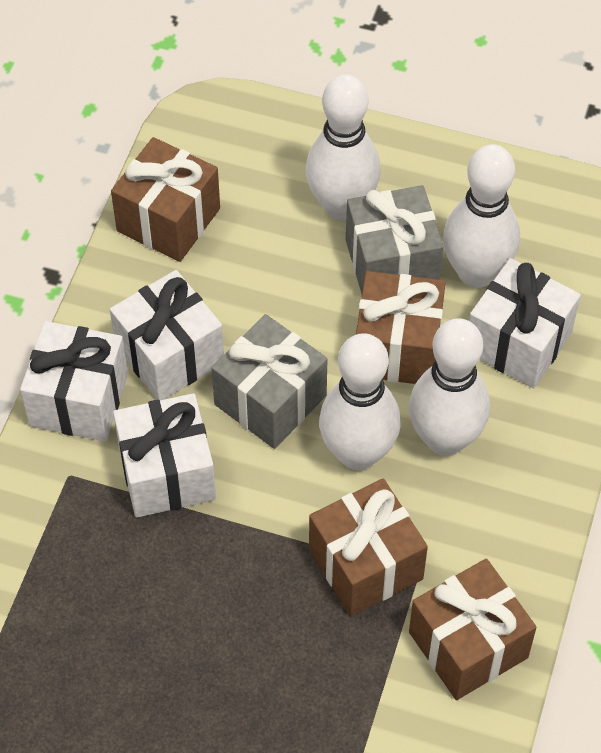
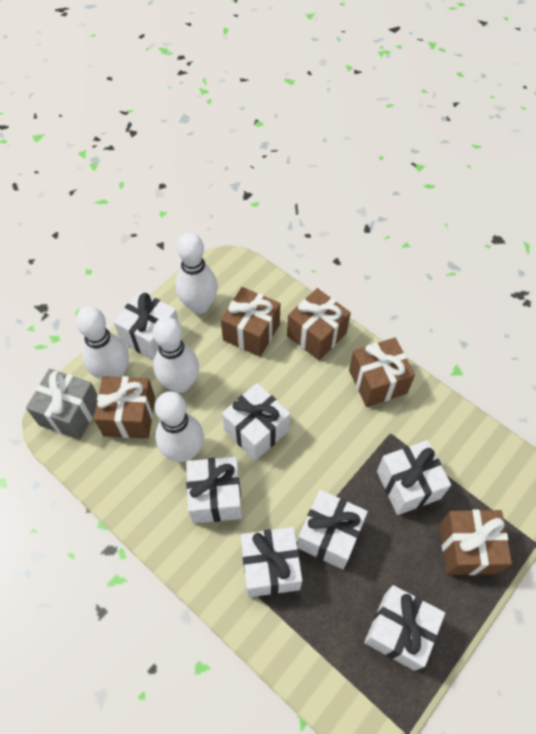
brown gift: [111,137,220,262] [309,478,428,616] [356,271,446,384] [409,558,537,700] = 4 -> [94,376,155,439] [221,287,281,357] [287,288,351,360] [349,338,415,407] [439,510,512,575] = 5
grey gift: [211,314,328,449] [346,185,444,294] = 2 -> [26,369,98,440] = 1
white gift: [20,321,128,442] [110,270,224,400] [113,393,216,518] [469,258,581,388] = 4 -> [114,291,179,360] [186,457,242,523] [222,383,290,461] [241,527,302,597] [297,490,368,570] [364,585,445,671] [377,440,451,515] = 7

